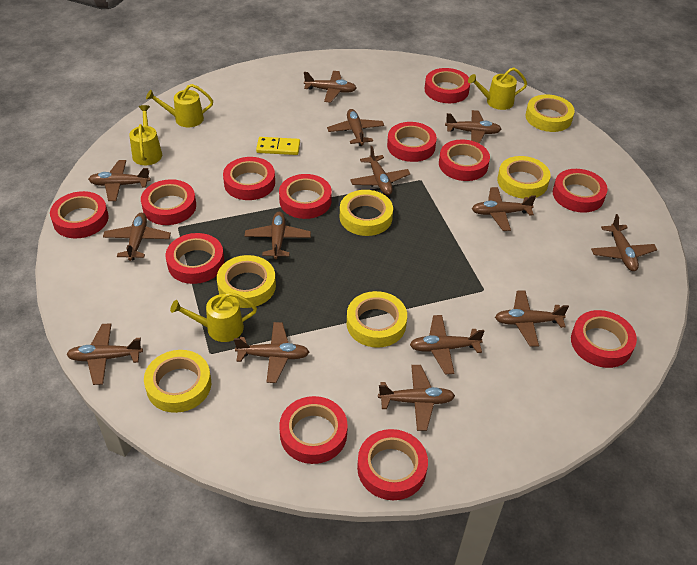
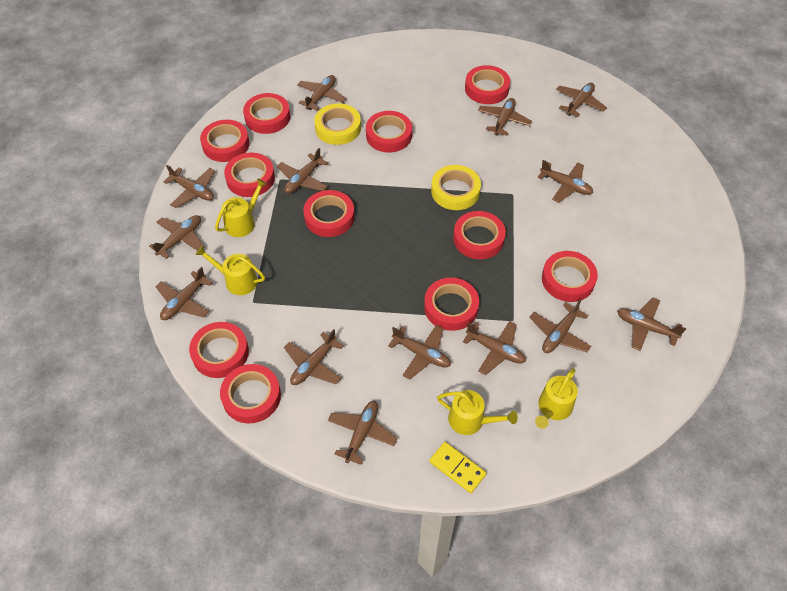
red tape: [50,191,109,238] [141,179,196,225] [166,233,224,284] [223,157,275,200] [279,174,332,219] [279,396,348,464] [357,429,428,500] [387,122,437,162] [425,68,470,103] [439,139,490,181] [553,169,608,213] [571,310,637,368] = 12 -> [189,322,249,378] [200,120,249,162] [220,364,281,424] [224,153,275,197] [243,93,290,134] [304,190,355,237] [366,111,412,153] [424,278,479,331] [453,211,506,259] [465,65,510,104] [542,251,598,302] = 11
yellow tape: [144,350,211,413] [217,255,276,308] [340,190,393,236] [347,291,407,348] [497,156,551,199] [526,94,575,132] = 6 -> [314,103,361,145] [431,165,481,210] = 2

